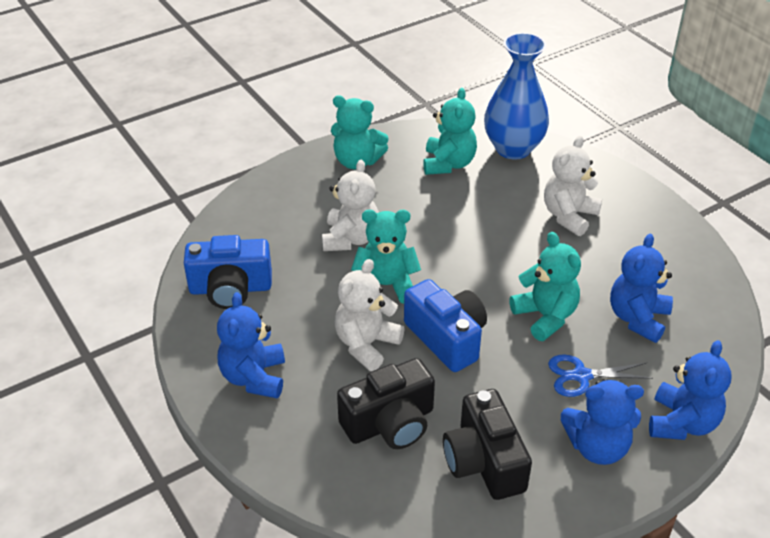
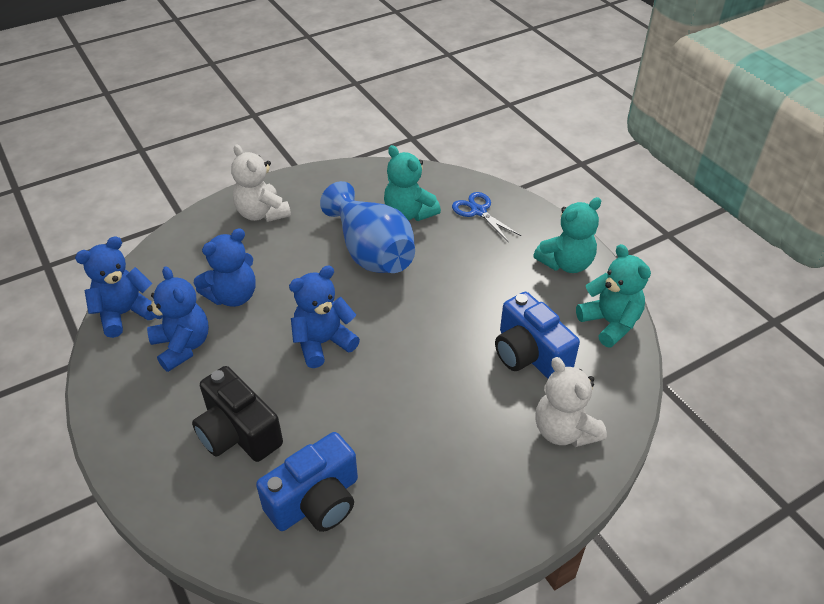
black camera: [337,358,435,449] [443,389,532,500] = 2 -> [192,366,283,462] = 1
turquoise teddy bear: [331,95,389,169] [351,210,421,304] [424,88,477,175] [510,232,581,341] = 4 -> [384,145,441,221] [533,197,601,273] [576,244,651,347] = 3
white teddy bear: [322,159,379,251] [335,259,405,371] [544,136,602,236] = 3 -> [231,144,291,222] [535,357,607,447] = 2

